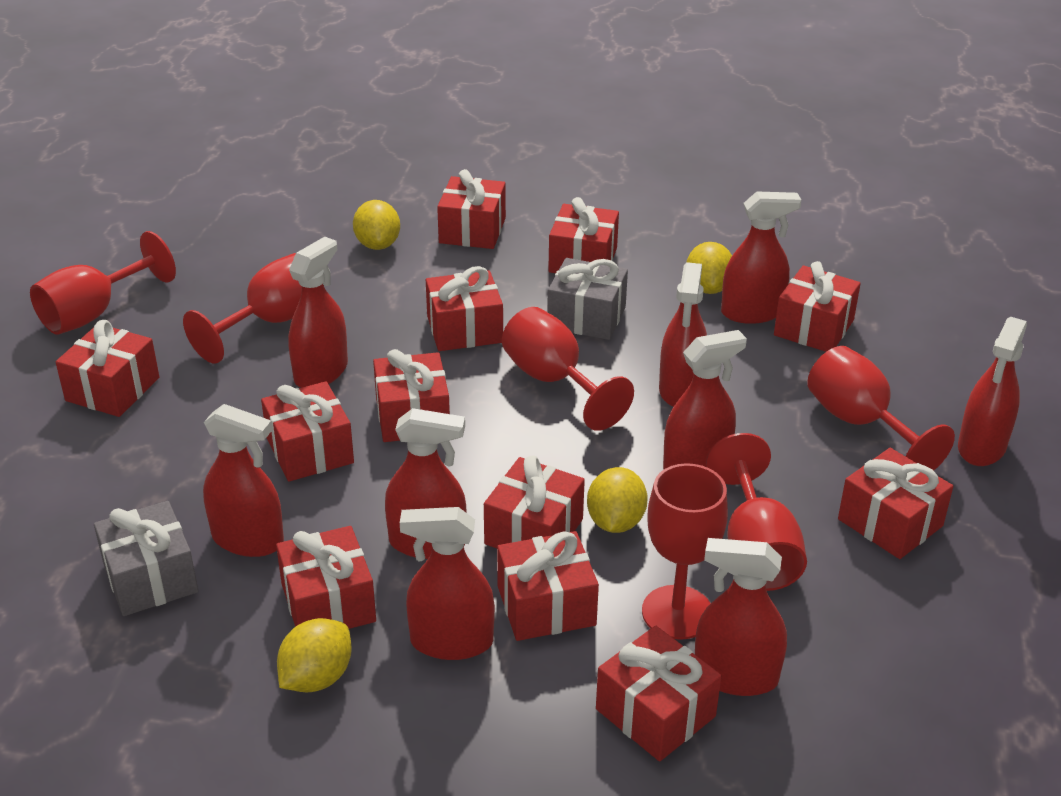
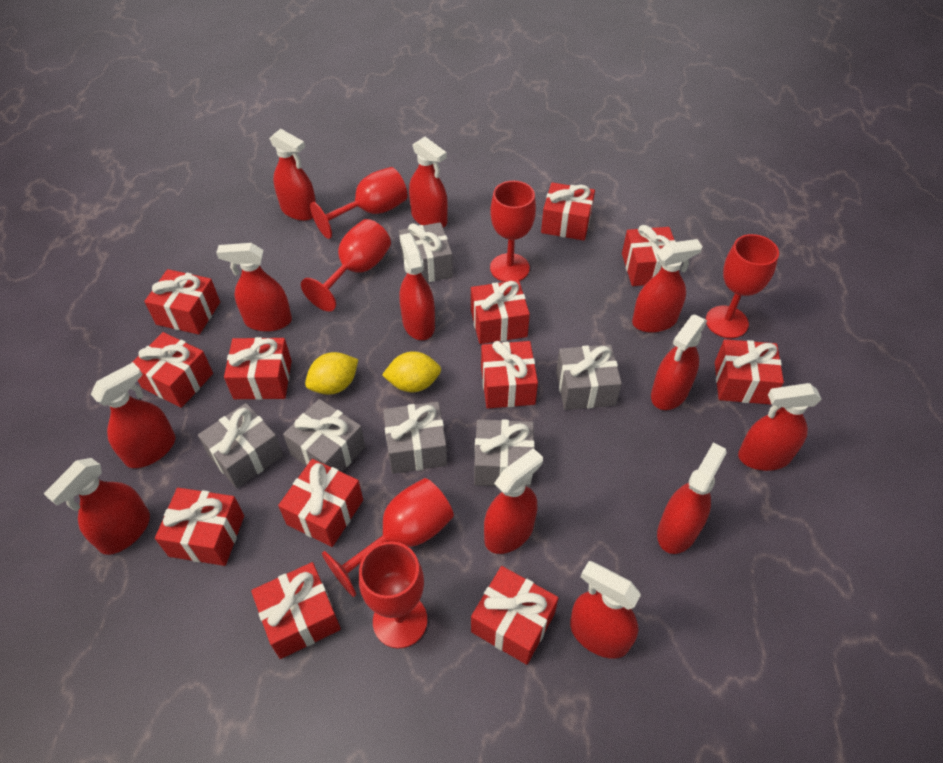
grey gift: [94,501,198,616] [547,258,628,340] = 2 -> [198,403,283,488] [283,399,365,472] [383,402,447,474] [399,222,453,282] [474,419,534,488] [556,345,622,410] = 6
red spray bottle: [203,404,284,557] [288,237,348,388] [385,408,466,559] [400,507,495,660] [659,262,707,407] [663,330,747,469] [695,538,787,696] [721,191,801,324] [958,317,1027,466] = 9 -> [44,458,150,555] [91,362,175,468] [216,243,292,332] [270,129,316,221] [400,233,435,340] [409,137,448,228] [484,448,543,554] [570,561,641,659] [632,239,702,333] [651,315,707,410] [657,443,727,554] [738,383,822,471] = 12
yellow lemon: [277,618,352,692] [353,200,400,250] [587,467,648,533] [686,242,732,294] = 4 -> [305,352,358,395] [382,351,441,392] = 2

